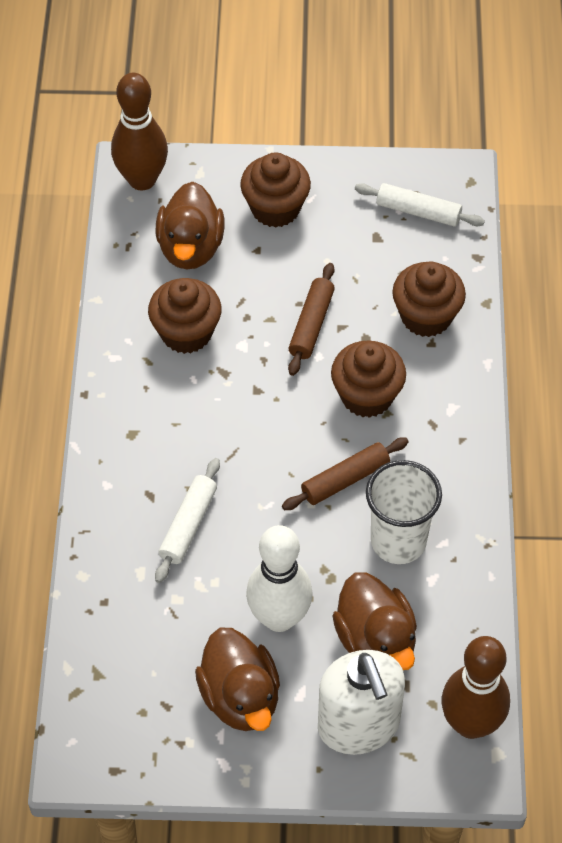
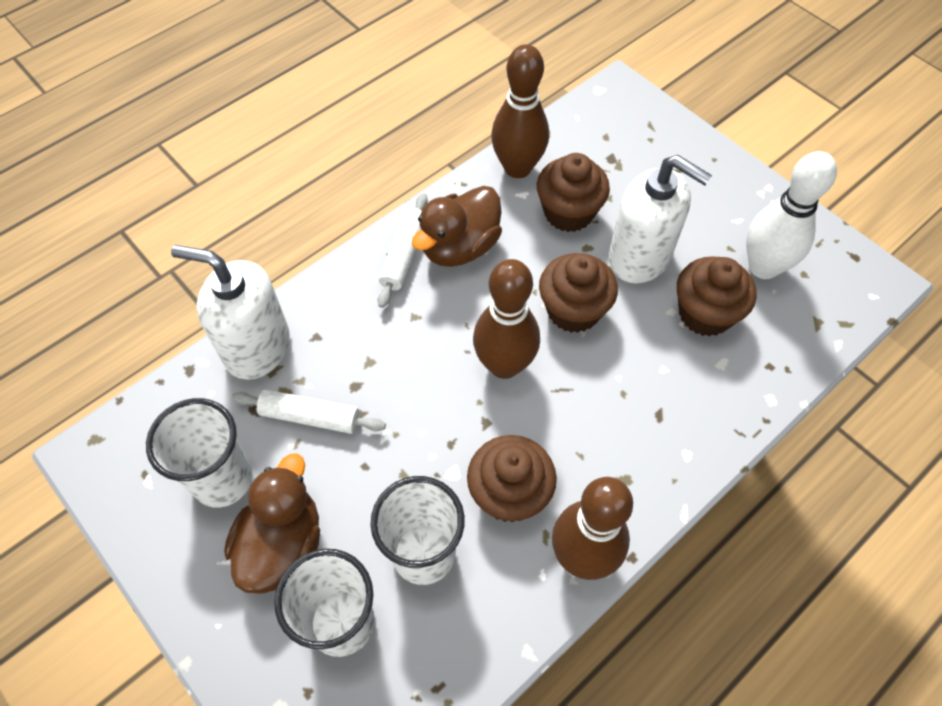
brown bowling pin: [111,73,168,190] [442,636,510,739] = 2 -> [473,259,540,379] [491,44,549,178] [552,477,633,580] = 3
brown duck: [155,182,225,270] [195,627,280,731] [332,572,417,670] = 3 -> [224,453,320,594] [412,186,502,267] = 2
brown rolling pin: [282,437,409,510] [288,263,335,376] = 2 -> none = 0
white cup: [366,460,442,564] = 1 -> [146,398,252,508] [274,549,375,657] [370,476,465,585] = 3
white soap dispenser: [318,650,405,755] = 1 -> [171,245,290,380] [609,155,712,284] = 2

